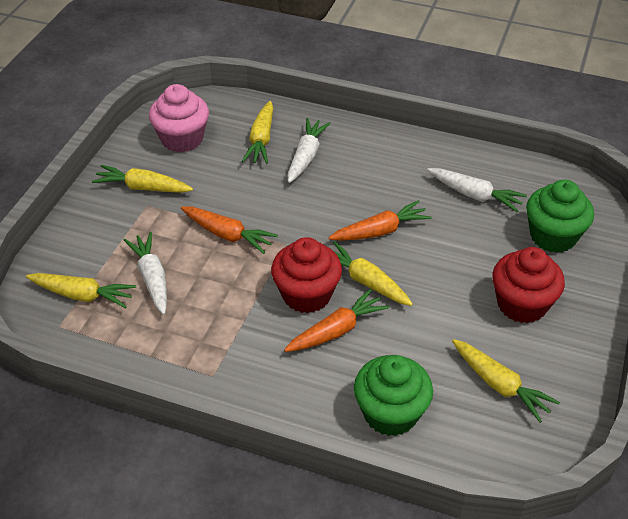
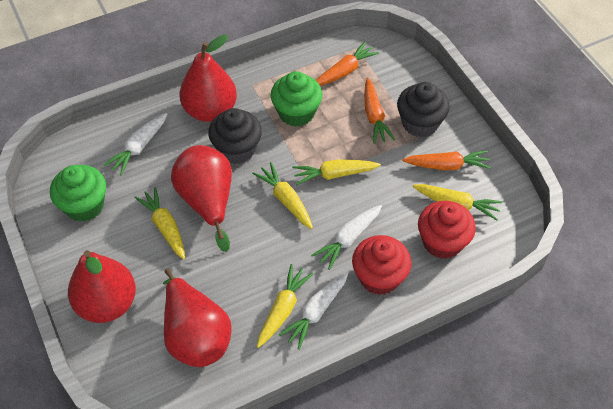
black cupcake: none = 0 -> [208,108,262,164] [397,82,450,137] = 2
pink cupcake: [149,84,209,152] = 1 -> none = 0
red pear: none = 0 -> [68,250,136,323] [163,269,232,367] [171,145,232,252] [180,35,237,122] = 4

